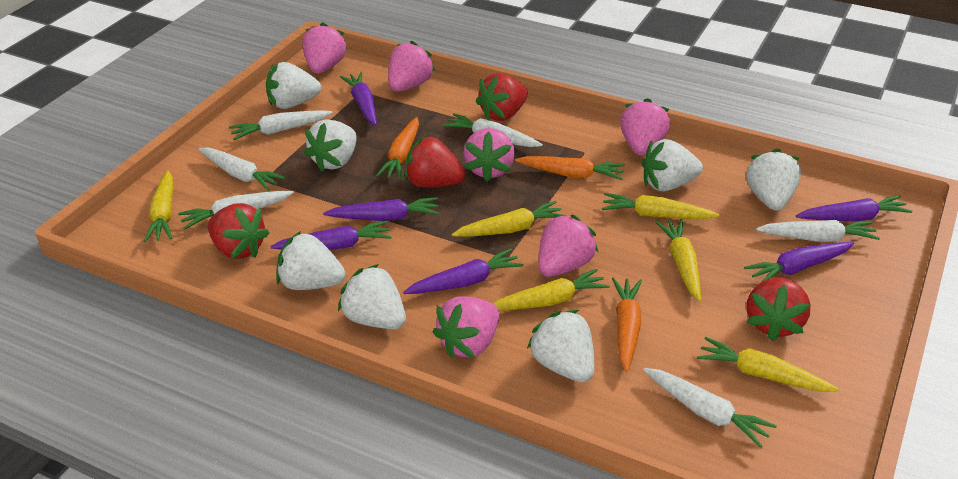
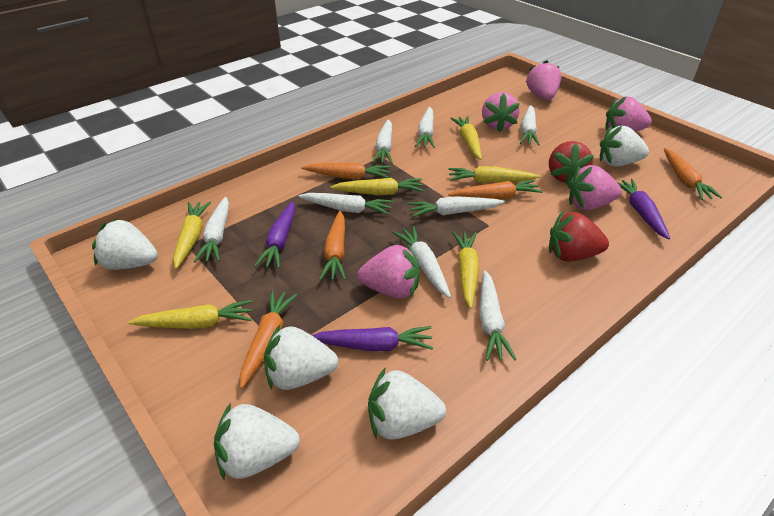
orange carrot: [376,117,419,179] [515,156,625,180] [612,278,642,372] = 3 -> [240,290,297,389] [301,163,391,179] [319,211,346,280] [448,179,542,199] [664,148,722,200] = 5
pink strawberry: [302,22,347,73] [388,40,435,92] [433,297,500,358] [463,128,515,182] [538,214,598,277] [620,98,670,156] = 6 -> [357,244,420,298] [482,92,520,132] [526,60,561,100] [568,165,622,210] [606,96,652,132] = 5
purple carrot: [270,220,392,250] [323,197,440,221] [340,72,377,126] [403,248,523,294] [744,242,854,282] [796,195,912,221] = 6 -> [254,201,295,269] [312,326,433,351] [617,179,670,240] = 3
red strawberry: [208,203,270,259] [405,136,466,188] [475,73,528,121] [746,277,810,341] = 4 -> [549,141,594,186] [549,211,609,262] = 2
white carrot: [178,191,294,230] [199,148,286,191] [229,110,333,140] [443,113,543,147] [643,368,777,448] [756,220,880,242] = 6 -> [194,197,229,262] [298,193,393,215] [372,119,392,164] [392,226,451,298] [408,196,505,218] [415,107,435,148] [479,270,517,361] [520,105,540,146] = 8
white strawberry: [266,62,321,109] [276,231,345,290] [304,120,357,171] [338,264,406,329] [527,310,594,382] [642,139,703,191] [746,148,801,210] = 7 -> [92,218,158,270] [214,403,300,481] [264,325,338,390] [368,368,446,440] [600,126,649,167] = 5

